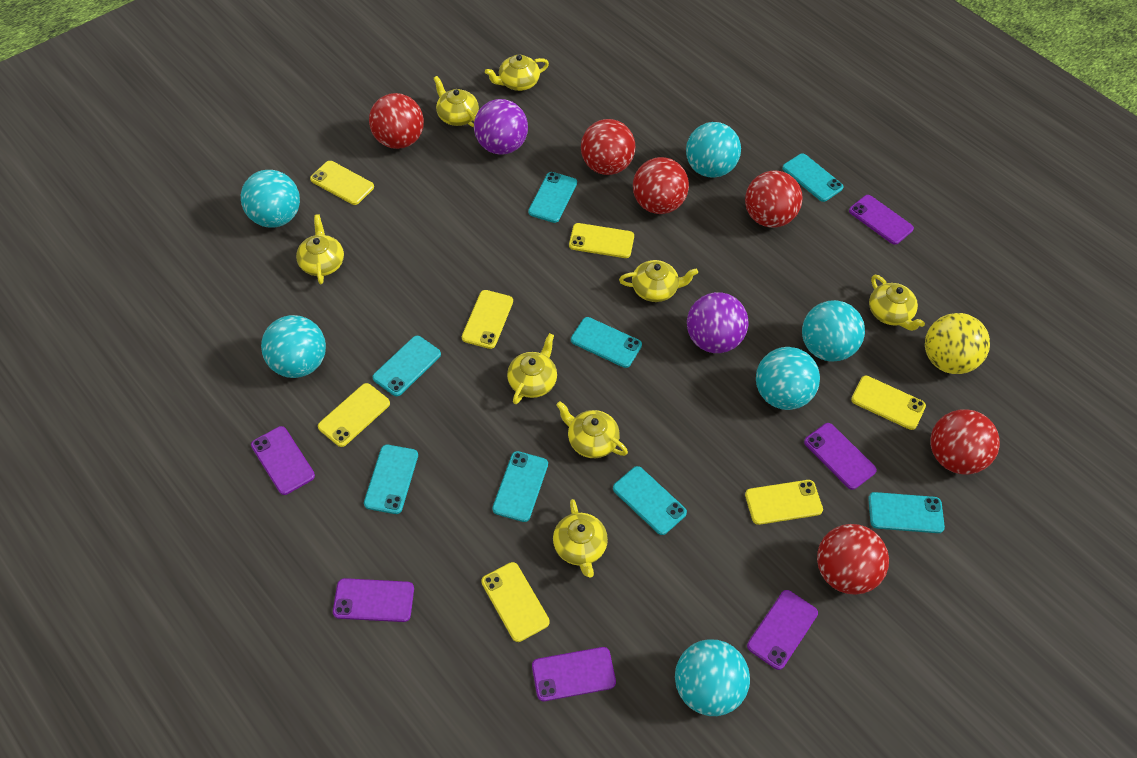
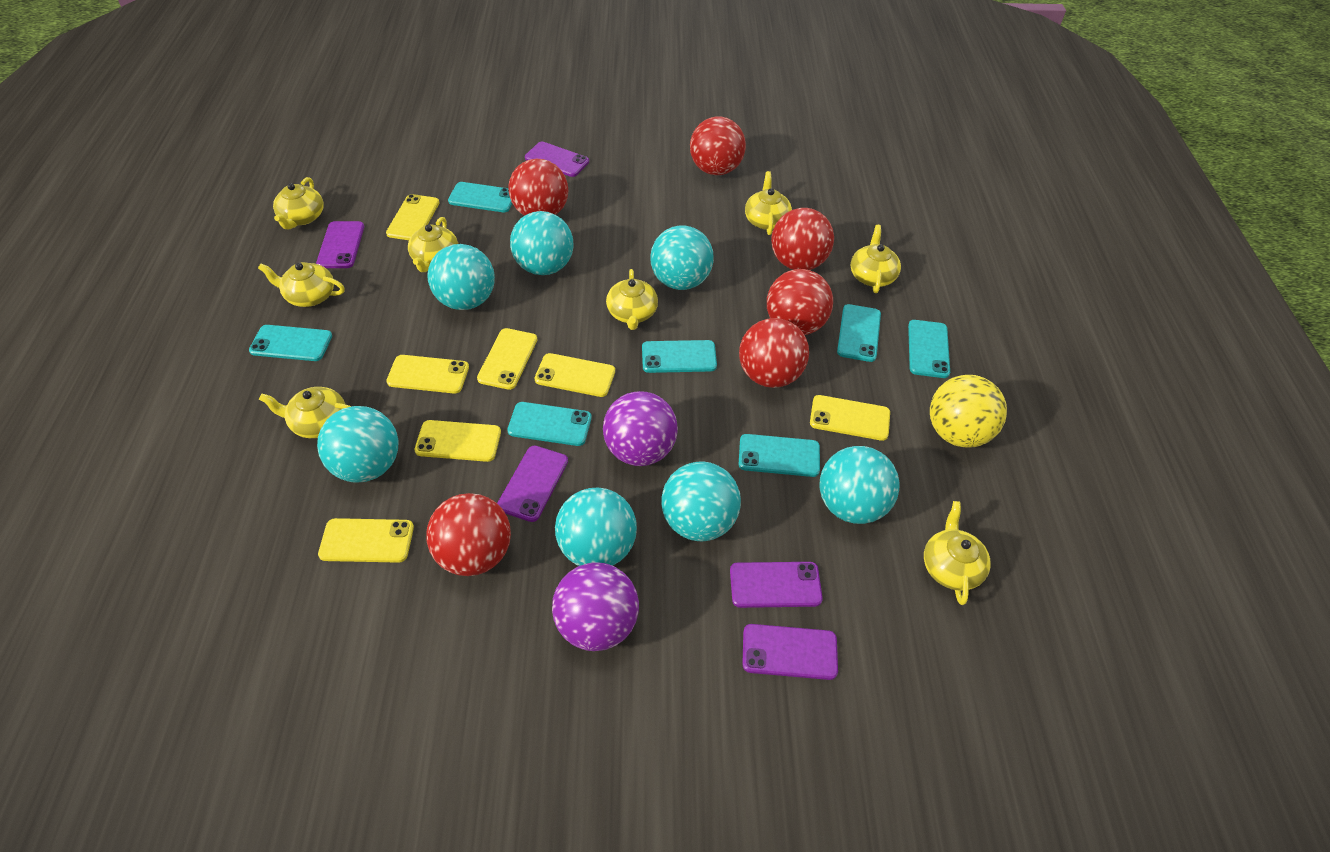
purple phone: [251,426,315,495] [333,578,414,622] [532,647,616,701] [747,590,818,670] [804,423,877,490] [849,195,914,245] = 6 -> [316,221,364,268] [497,445,568,522] [525,142,589,177] [730,562,823,608] [742,624,838,680] = 5
turquoise ball: [241,170,300,228] [261,315,326,378] [675,639,750,716] [686,122,741,178] [756,347,820,410] [802,300,865,362] = 6 -> [317,406,398,483] [428,244,495,310] [510,211,574,275] [555,488,637,566] [650,226,714,290] [661,462,741,541] [820,446,900,524] = 7
turquoise phone: [364,445,418,514] [373,336,441,396] [492,451,548,522] [528,172,577,223] [571,317,642,368] [613,466,687,535] [782,154,844,202] [868,492,945,533] = 8 -> [249,325,332,361] [448,182,512,212] [507,402,592,446] [642,340,717,373] [739,434,820,477] [837,304,881,362] [908,320,950,378] = 7

